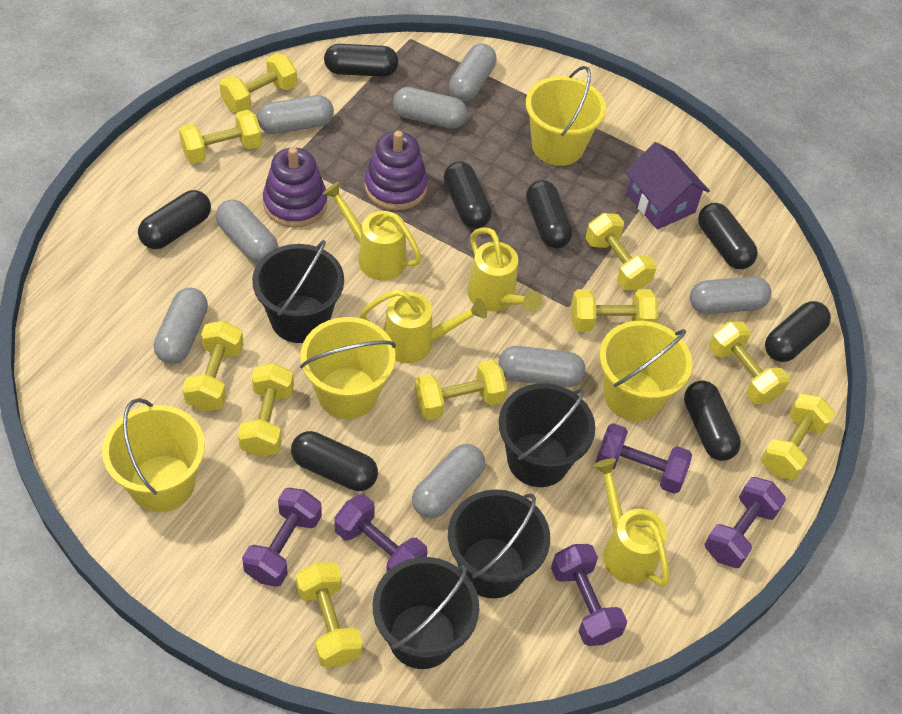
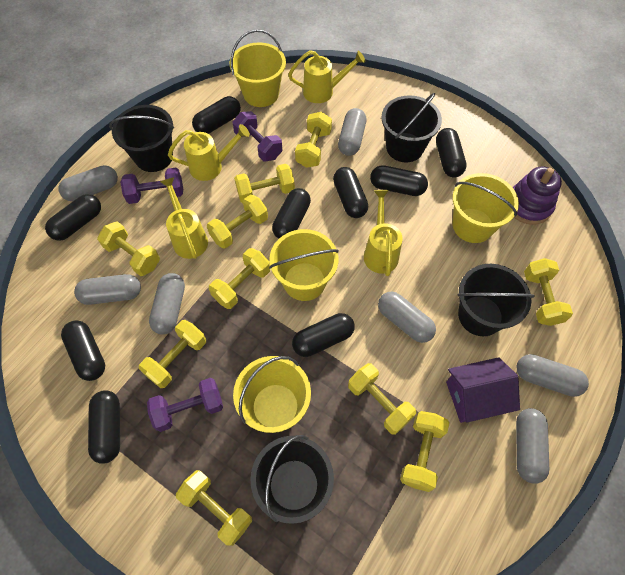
black capsule: [138,190,211,249] [291,431,378,491] [324,44,398,77] [444,161,492,228] [526,180,573,249] [684,380,741,461] [698,203,758,269] [765,301,831,362] = 8 -> [45,194,101,241] [61,320,105,381] [88,390,120,464] [192,96,241,134] [272,188,311,238] [292,313,355,357] [333,167,368,218] [370,165,428,196] [436,128,467,178] = 9
grey capsule: [154,288,208,364] [216,199,278,263] [257,95,334,134] [393,87,467,129] [412,444,485,518] [449,43,497,101] [498,346,586,387] [690,276,772,314] = 8 -> [58,165,118,201] [74,274,141,305] [149,273,185,335] [338,108,366,156] [378,291,436,343] [516,354,589,397] [516,408,549,484] = 7
purple dumbbell: [242,488,322,587] [334,494,428,572] [551,544,627,646] [596,423,692,494] [704,477,786,568] = 5 -> [120,167,183,204] [147,378,223,432] [233,111,282,162] = 3
purple stacking toy: [263,147,327,227] [364,130,428,210] = 2 -> [513,166,562,225] = 1

